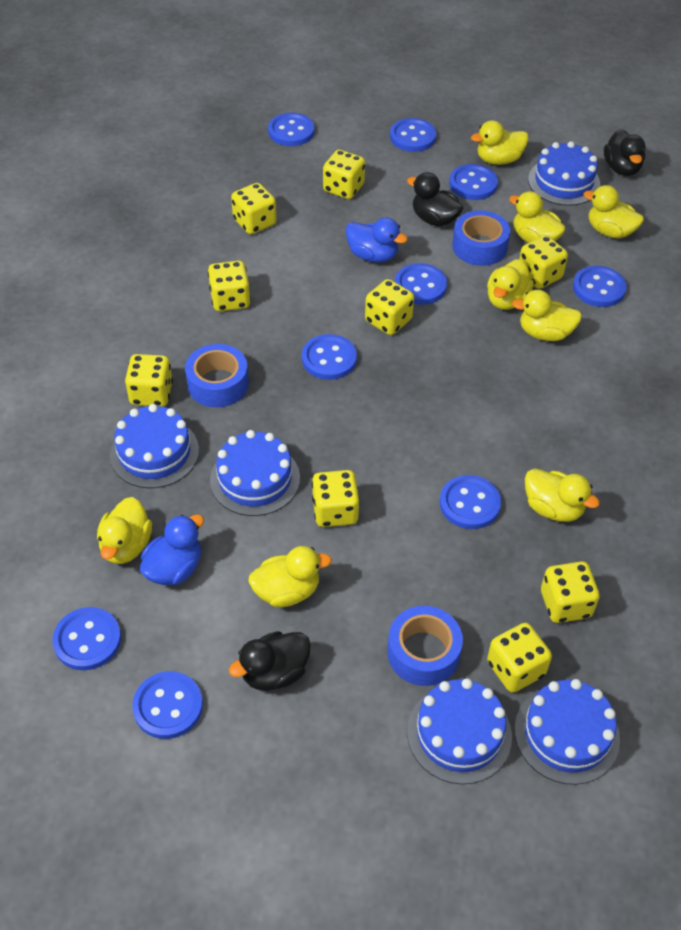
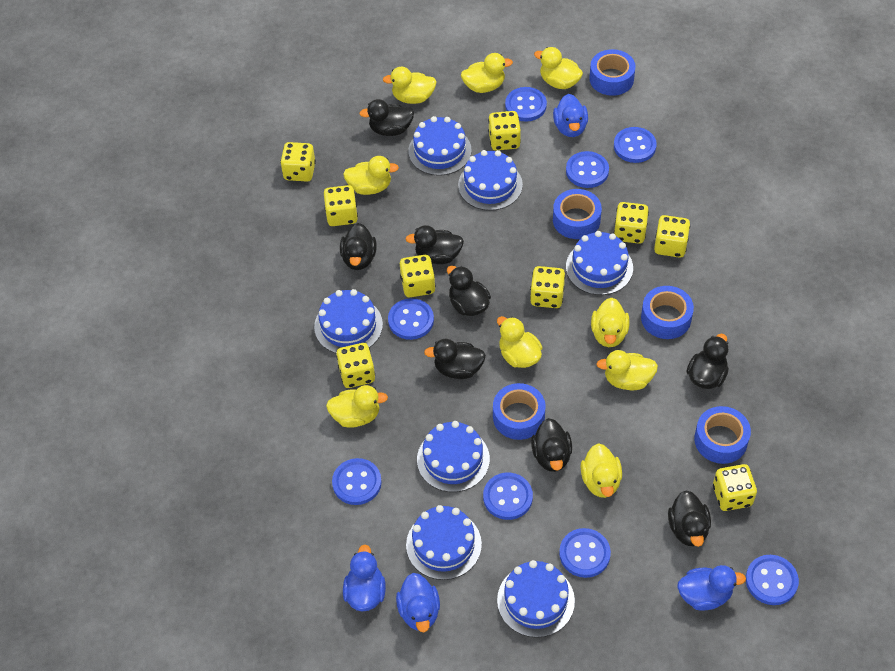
black duck: [229,631,311,691] [407,172,463,226] [604,129,646,176] = 3 -> [340,223,377,270] [359,99,414,136] [405,225,464,264] [424,339,486,379] [447,266,491,316] [531,418,572,472] [668,490,711,547] [686,334,729,389] = 8
blue button: [53,607,121,670] [132,671,203,739] [268,113,314,146] [302,334,357,380] [390,118,437,152] [395,263,447,305] [440,475,501,529] [449,164,498,200] [573,266,627,307] = 9 -> [332,458,382,505] [388,298,434,340] [483,473,533,520] [505,87,547,122] [559,528,611,578] [566,151,609,188] [614,127,657,163] [746,555,799,605] = 8
blue cake: [110,404,199,488] [210,430,300,516] [407,678,512,784] [514,679,620,785] [528,141,600,206] = 5 -> [314,289,383,354] [406,505,482,580] [408,116,472,176] [417,421,490,492] [458,150,523,211] [497,560,575,638] [566,231,633,295] = 7
blue duck: [140,514,204,585] [345,218,408,263] = 2 -> [343,545,386,612] [396,573,440,632] [553,94,588,137] [677,565,746,611] = 4
blue tape: [185,344,249,407] [387,606,463,686] [452,210,510,266] = 3 -> [493,383,546,440] [553,189,602,239] [589,49,636,96] [641,286,694,339] [694,406,751,464] = 5
yellow duck: [97,497,152,564] [248,546,332,607] [471,120,529,165] [487,259,534,310] [509,191,566,243] [512,290,582,341] [525,468,600,522] [583,185,644,239] = 8 -> [326,385,388,428] [343,156,399,195] [383,67,437,104] [461,53,513,93] [497,316,542,368] [534,47,583,89] [580,443,622,498] [591,298,630,347] [596,350,658,390] = 9

